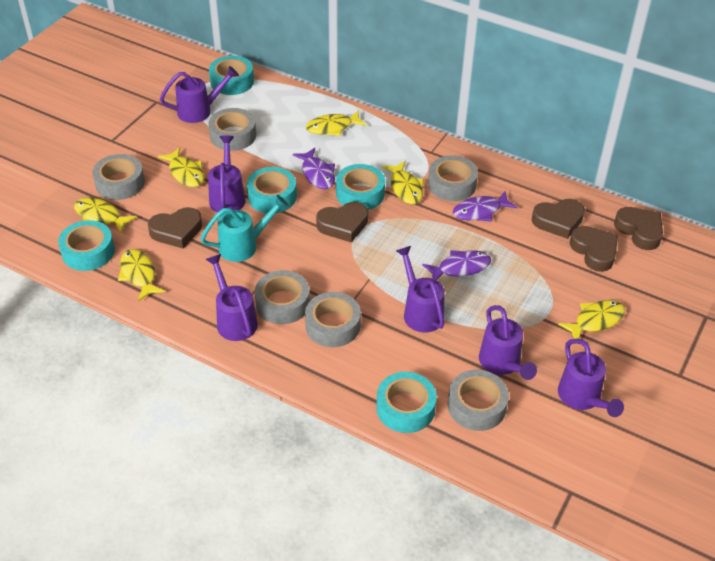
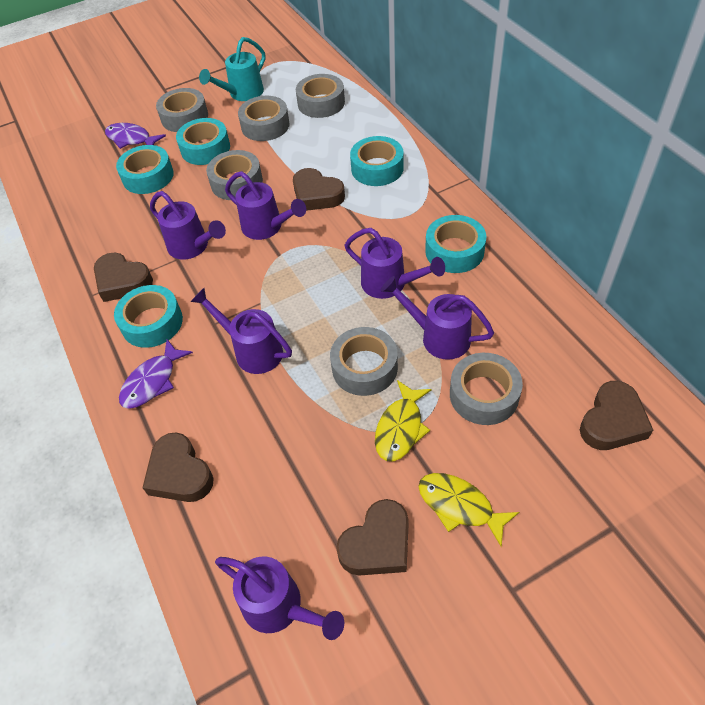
purple fish: [292,148,335,189] [422,250,491,280] [453,191,518,222] = 3 -> [105,123,166,149] [119,339,193,409] = 2
yellow fish: [74,198,137,233] [118,249,165,301] [158,147,204,187] [306,110,367,136] [382,161,424,204] [558,300,625,339] = 6 -> [375,380,432,461] [418,473,519,547] = 2

